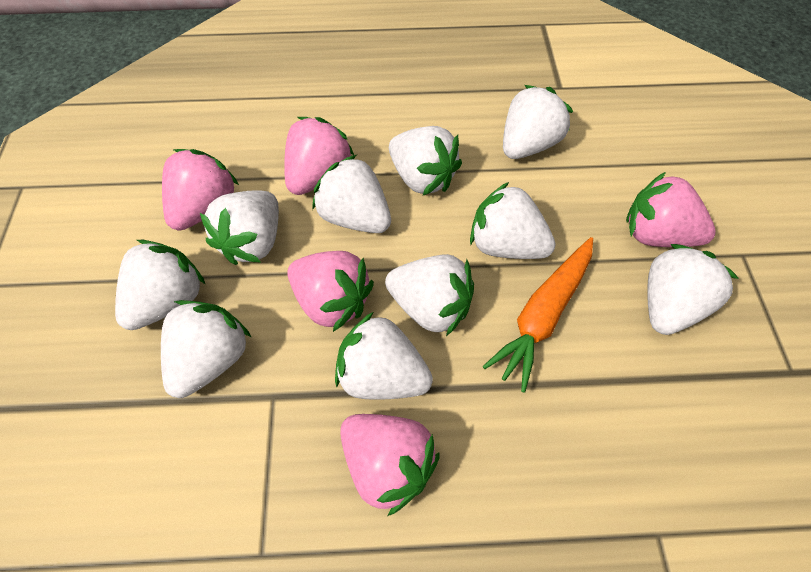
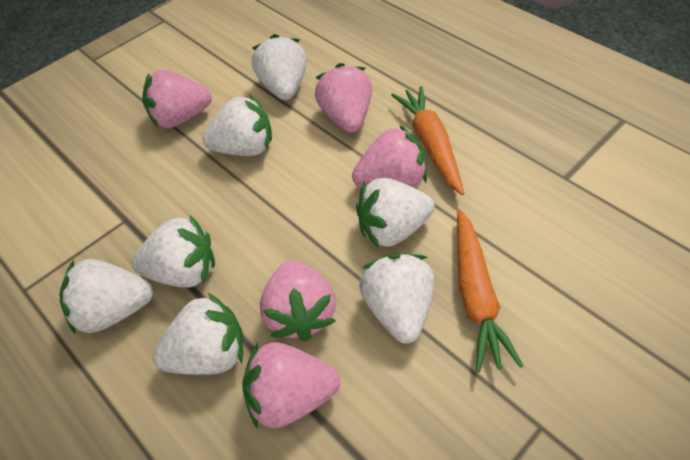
orange carrot: [483,237,593,393] = 1 -> [391,86,464,195] [457,209,523,372] = 2
white strawberry: [115,240,205,330] [161,300,251,398] [200,190,279,265] [312,155,391,233] [335,312,433,400] [385,254,474,336] [389,126,462,195] [470,182,556,259] [503,85,573,159] [647,244,739,335] = 10 -> [59,259,153,335] [132,215,215,287] [153,292,244,375] [202,95,272,156] [252,34,307,100] [356,178,435,248] [359,254,434,343] = 7

